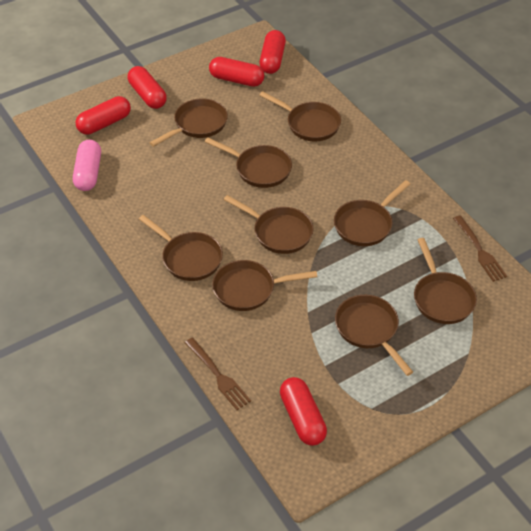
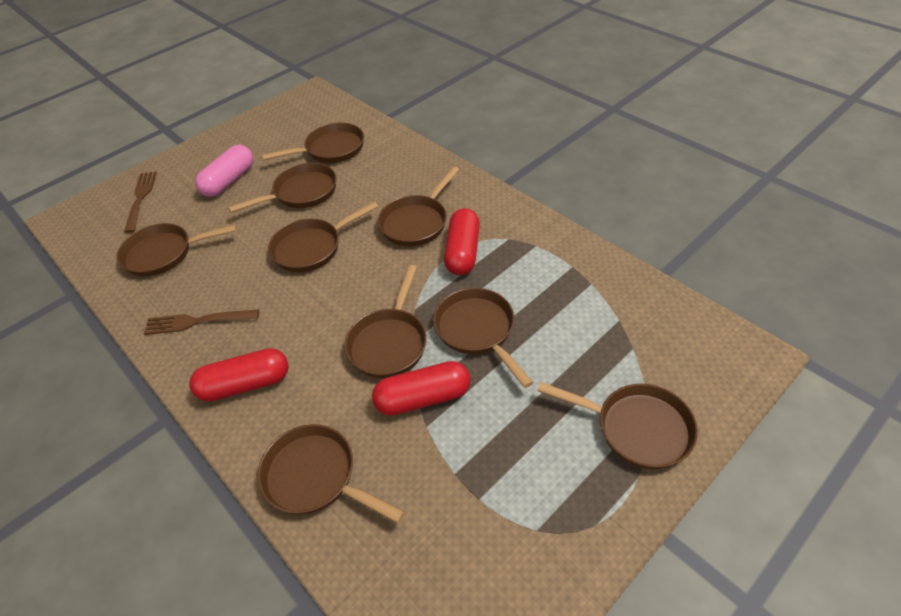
red capsule: [76,96,131,135] [128,66,167,109] [209,57,264,87] [259,30,286,74] [280,377,327,446] = 5 -> [189,348,289,402] [372,361,471,416] [444,208,480,275] = 3

